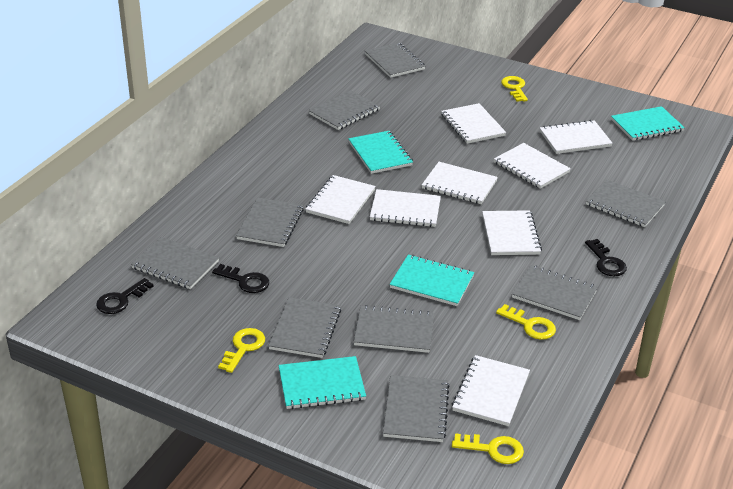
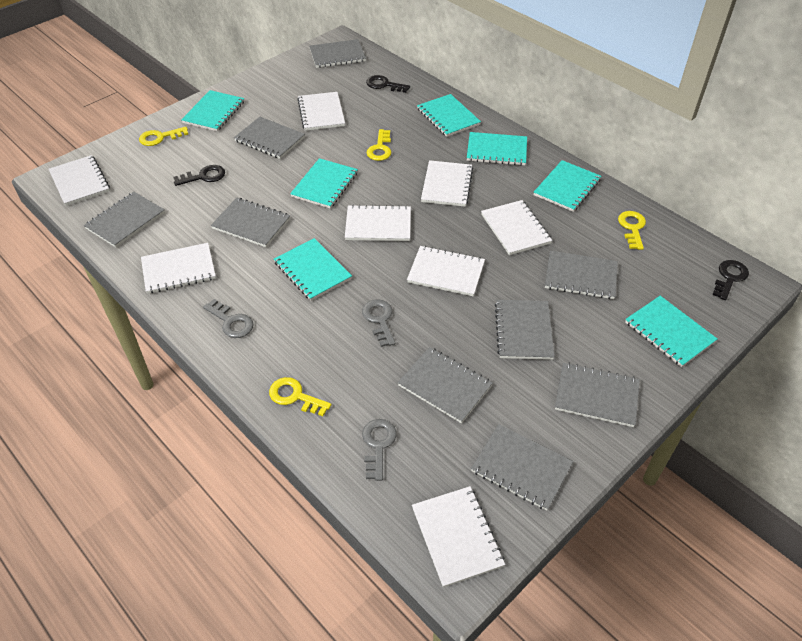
grey key: none = 0 -> [203,299,254,338] [362,299,395,347] [362,419,397,481] = 3
turquoise notebook: [279,356,366,409] [348,131,413,174] [390,255,474,306] [611,106,685,141] = 4 -> [181,90,244,131] [274,238,352,301] [290,158,358,209] [417,94,481,137] [467,132,527,165] [534,160,601,212] [625,296,717,367] = 7

